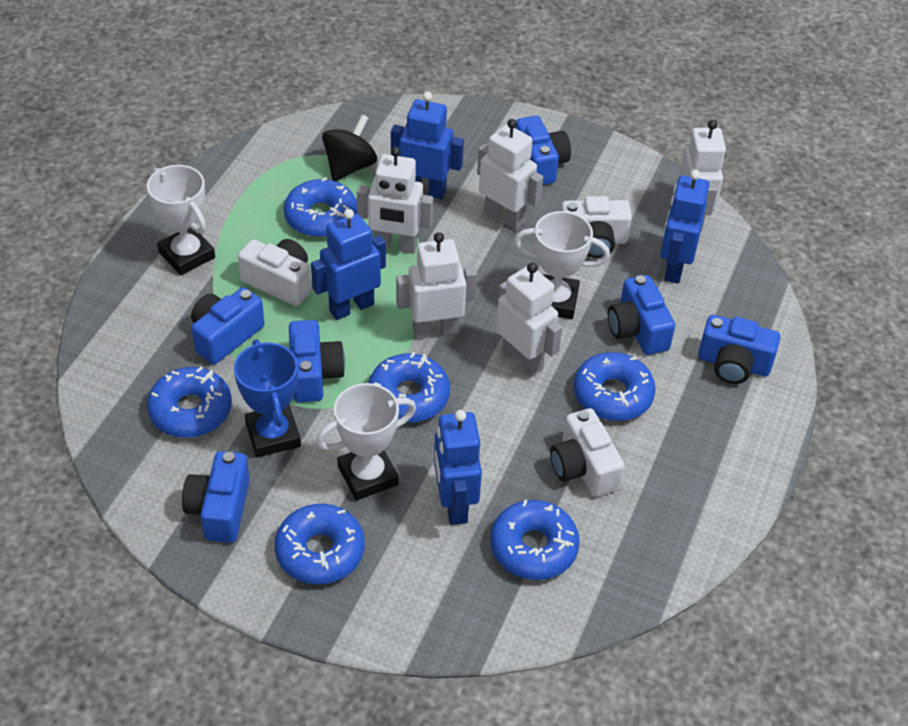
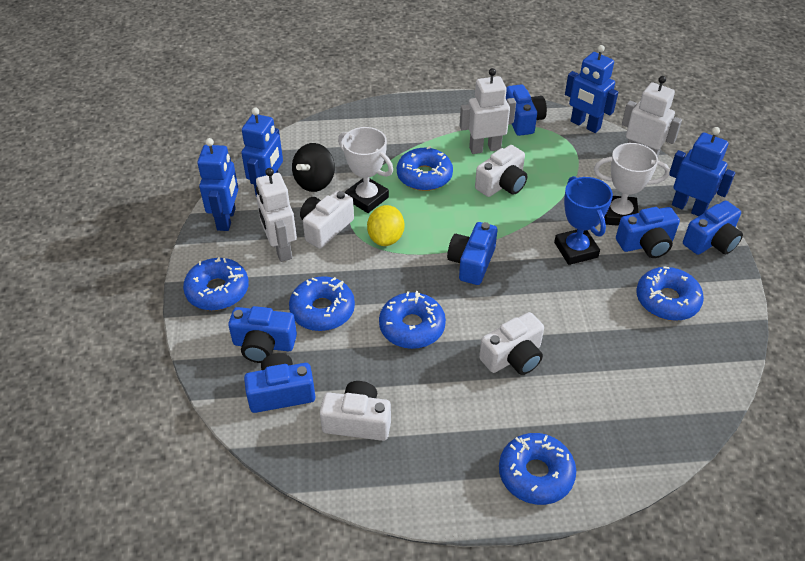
white camera: [238,239,311,306] [550,408,624,497] [561,196,632,258] = 3 -> [300,190,354,248] [320,381,391,441] [475,145,527,197] [479,312,544,375] = 4
white robot: [357,147,433,254] [396,232,477,339] [477,119,543,230] [496,262,562,376] [679,120,726,232] = 5 -> [256,168,297,262] [460,68,516,154] [622,76,682,157] = 3
white trophy: [147,165,215,275] [316,383,416,501] [514,211,610,319] = 3 -> [338,127,393,213] [594,143,670,226] = 2
yellow lemon: none = 0 -> [367,205,404,246] = 1

